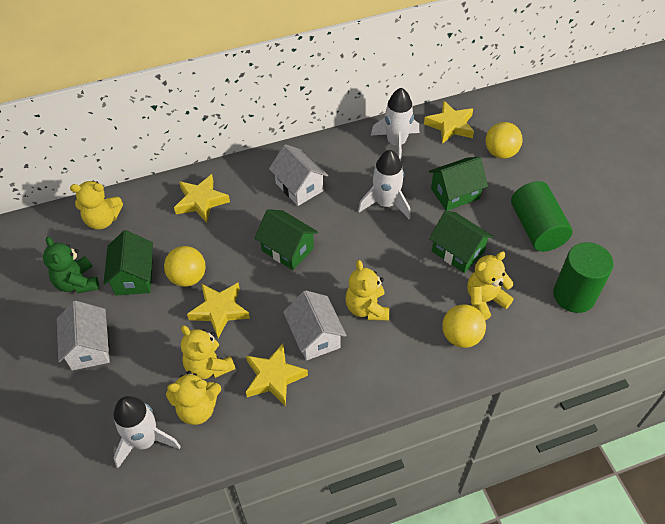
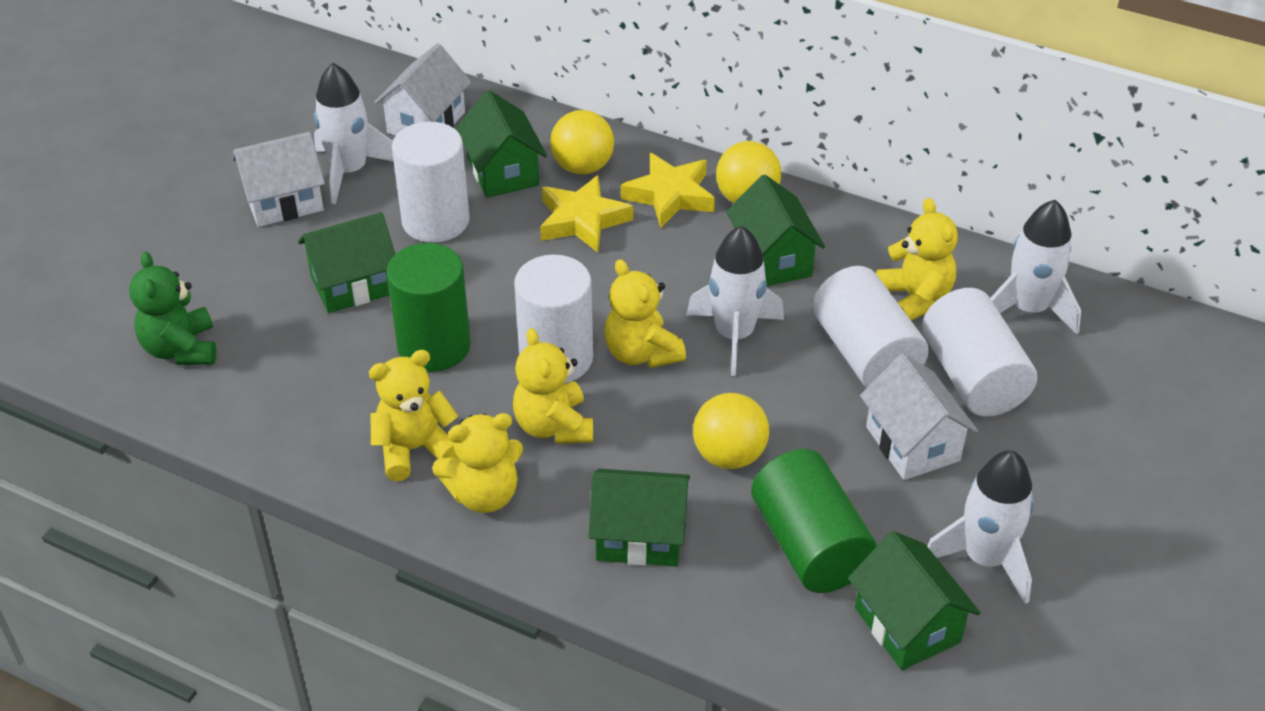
green house: [103,230,153,295] [255,209,318,270] [429,157,488,211] [429,211,493,273] = 4 -> [298,212,395,313] [456,90,547,198] [589,469,690,567] [726,175,825,286] [848,531,981,670] = 5
white cylinder: none = 0 -> [392,122,470,243] [514,255,593,383] [813,266,929,387] [922,288,1037,417] = 4
white rocket: [113,396,181,468] [358,150,411,219] [371,88,419,161] = 3 -> [314,63,394,204] [686,226,784,376] [927,450,1034,604] [990,200,1081,334] = 4
yellow star: [174,174,230,223] [187,283,250,338] [246,344,308,406] [424,100,474,144] = 4 -> [540,175,633,252] [621,153,715,228] = 2

